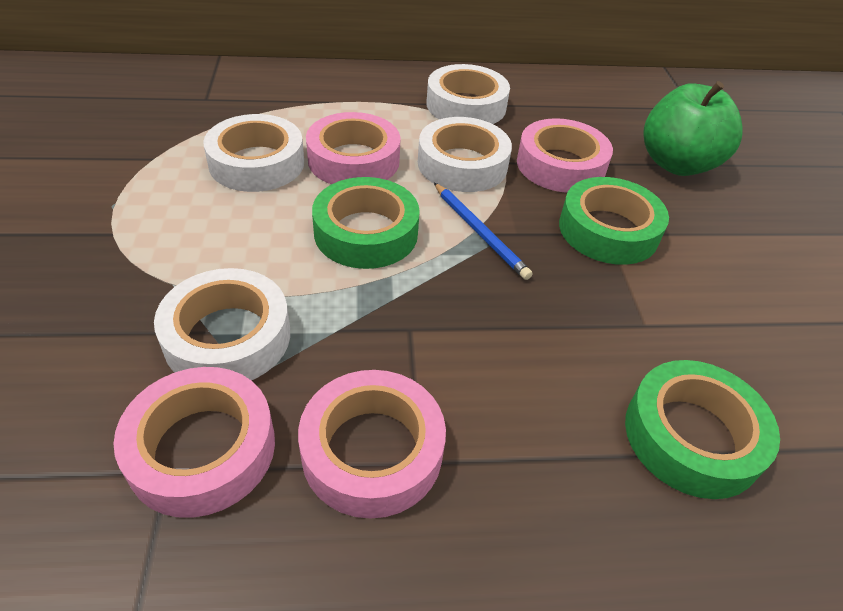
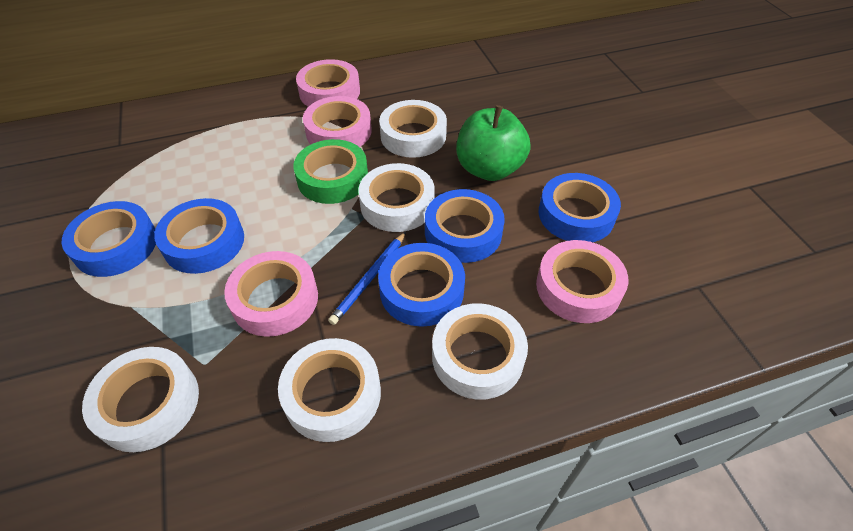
blue tape: none = 0 -> [62,201,156,277] [154,198,244,274] [378,243,465,327] [425,189,505,263] [539,173,621,242] = 5
green tape: [312,177,420,269] [559,177,669,265] [625,360,780,499] = 3 -> [293,139,368,204] = 1
white tape: [154,268,290,380] [203,114,304,192] [418,117,512,192] [426,64,510,124] = 4 -> [82,347,199,452] [278,338,381,442] [358,163,435,232] [379,100,447,158] [432,303,528,400] = 5

